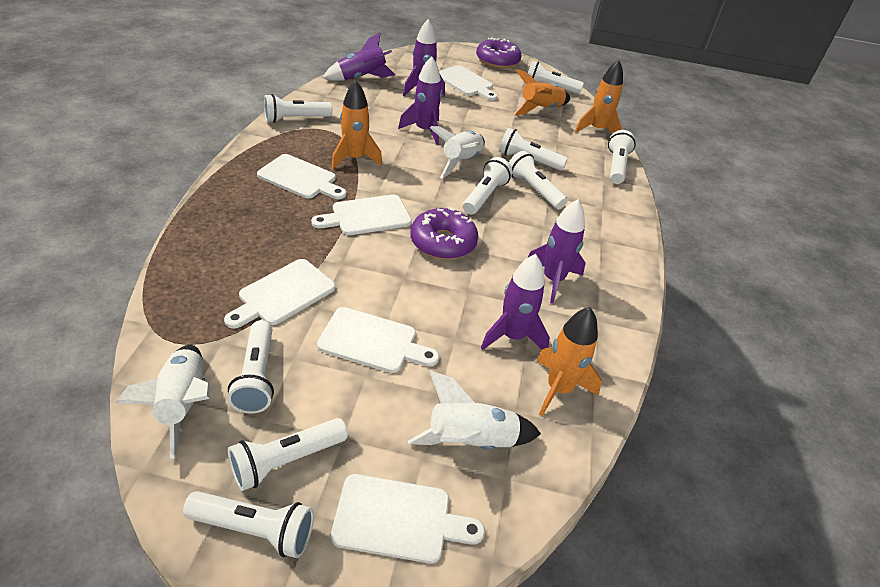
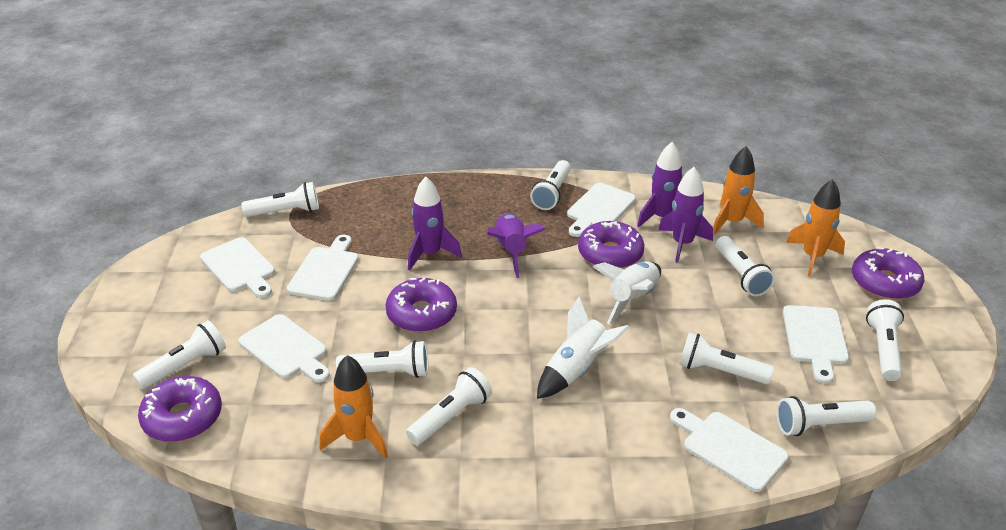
orange rocket: [331,80,382,169] [514,69,570,115] [536,307,602,416] [575,60,623,134] = 4 -> [319,355,388,459] [713,146,764,235] [786,179,845,277] = 3
purple donut: [410,207,478,260] [476,37,522,68] = 2 -> [138,376,222,442] [386,278,457,332] [578,221,644,268] [852,247,924,300] = 4
purple rocket: [323,33,395,81] [398,56,442,145] [403,19,445,96] [481,254,550,350] [528,199,586,304] = 5 -> [408,177,462,271] [487,213,545,278] [637,142,682,228] [658,167,713,263] = 4
white rocket: [116,345,211,459] [408,371,541,450] [430,126,485,178] = 3 -> [537,297,629,399] [593,261,661,324] = 2

